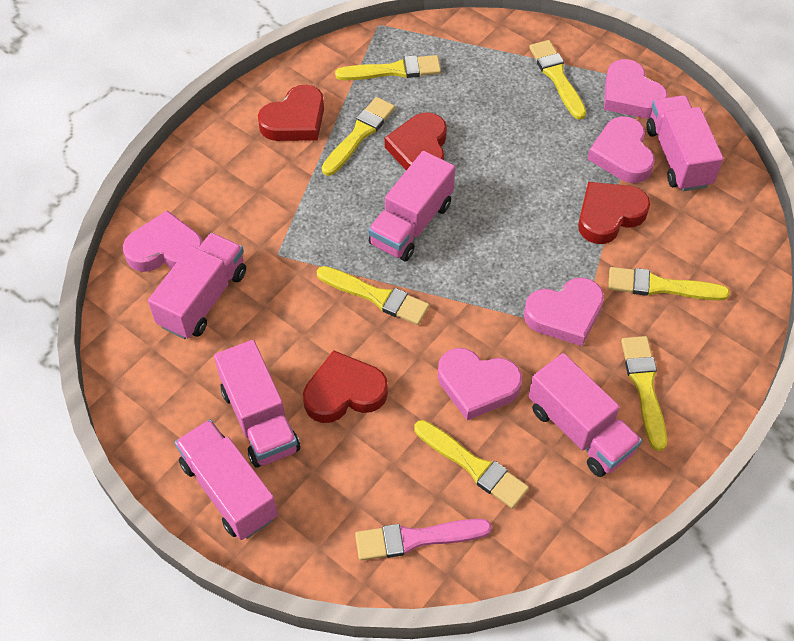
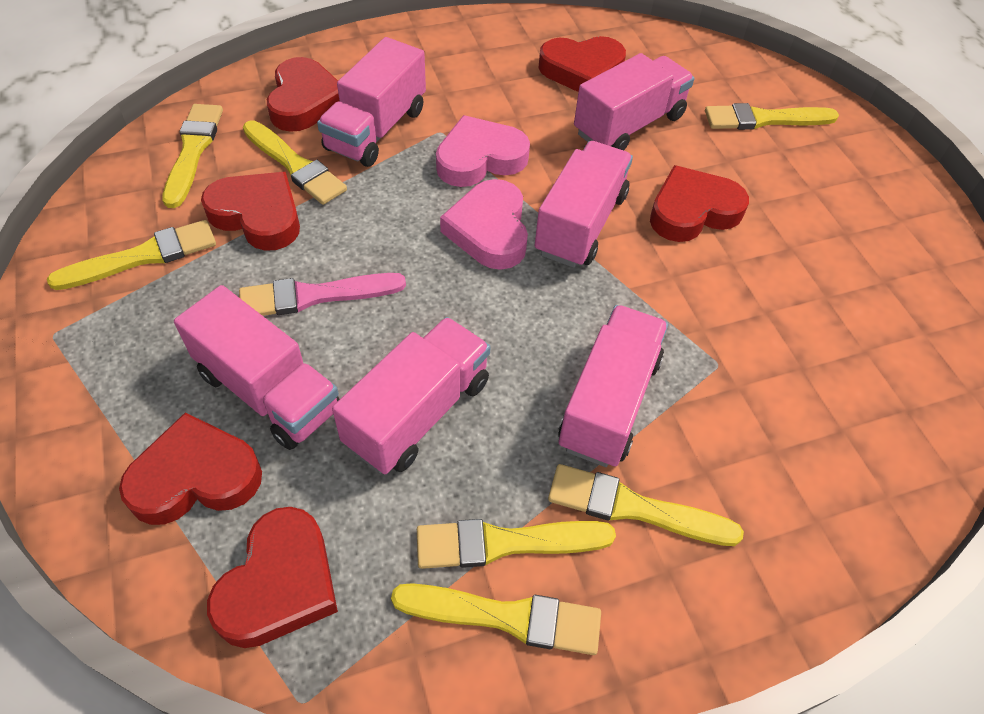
pink heart: [123,210,203,272] [438,348,522,420] [524,278,604,346] [588,116,655,183] [604,59,668,118] = 5 -> [436,115,530,187] [440,179,528,270] = 2
red heart: [258,85,324,141] [303,350,388,423] [385,112,447,170] [578,182,650,244] = 4 -> [119,412,262,525] [201,172,300,251] [207,507,338,648] [267,57,339,132] [539,36,626,92] [650,165,749,242] = 6

